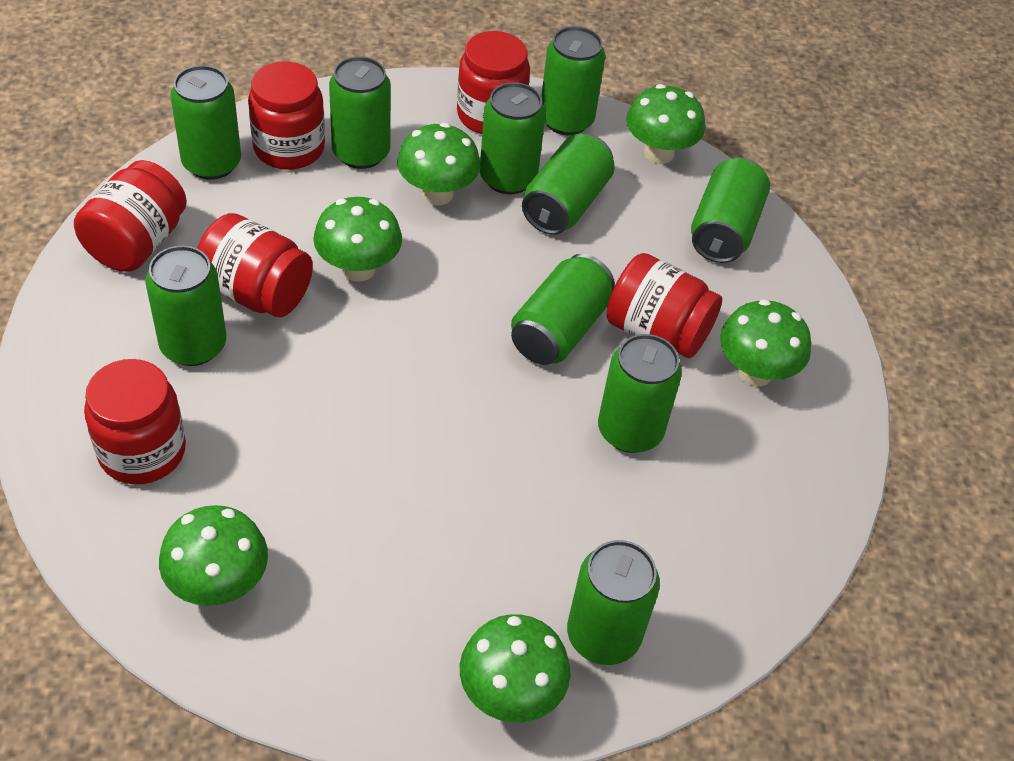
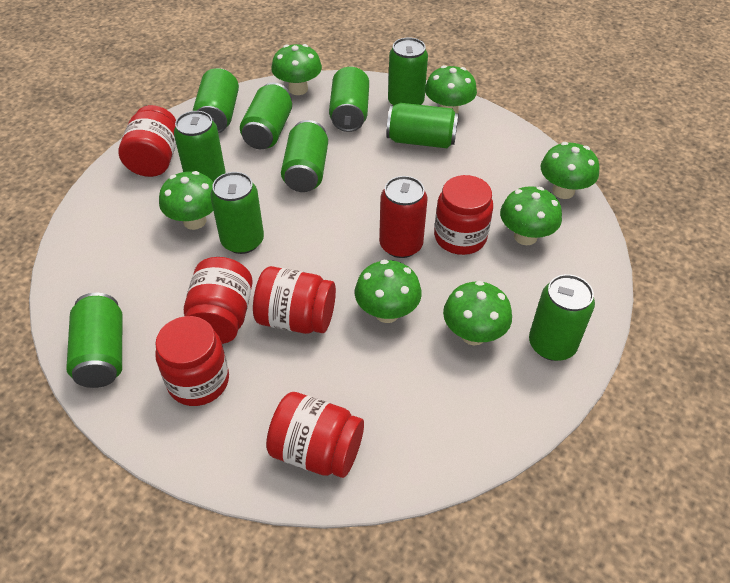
green mushroom: [159,505,268,606] [313,197,402,282] [397,123,481,205] [460,614,571,723] [626,84,705,164] [720,299,811,386] = 6 -> [159,171,213,230] [271,44,322,95] [355,260,422,323] [425,65,477,113] [443,281,512,345] [500,186,562,245] [541,142,599,199] = 7
red can: none = 0 -> [379,176,428,258] = 1

